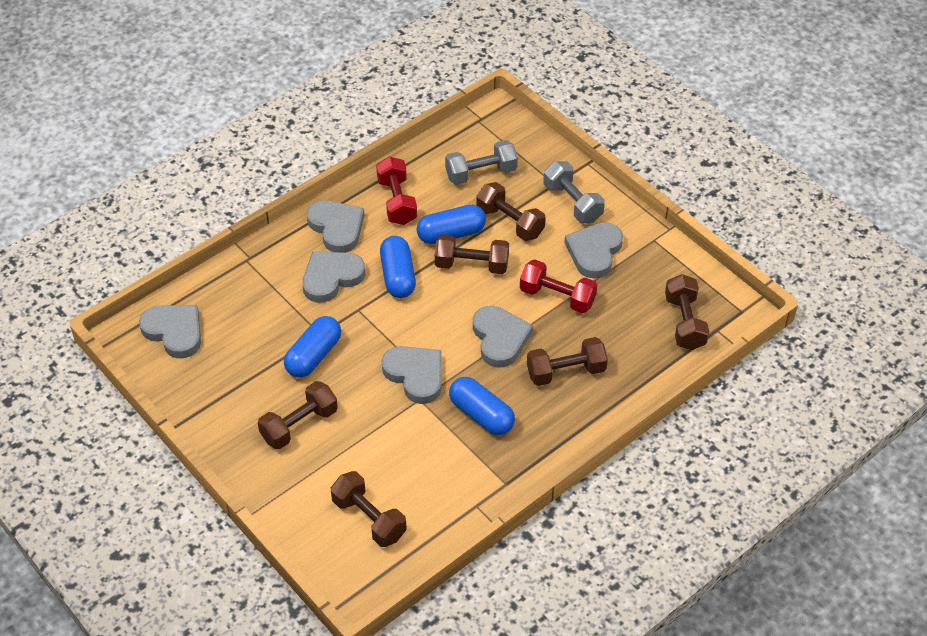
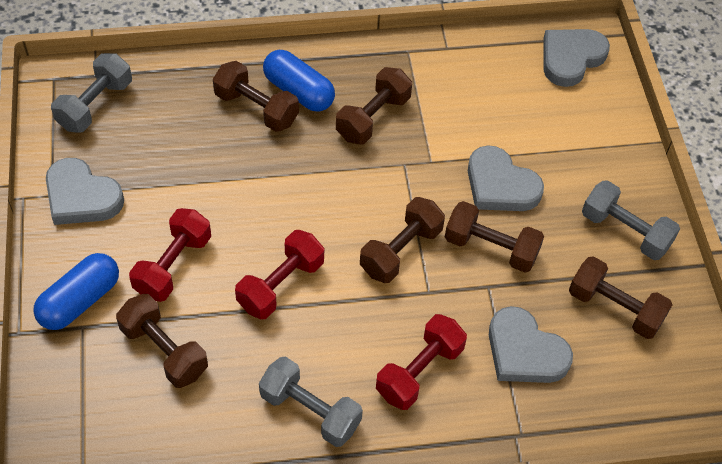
blue capsule: [284,316,341,378] [380,236,416,298] [417,205,486,244] [449,377,515,435] = 4 -> [33,253,119,330] [263,50,335,112] = 2
grey dumbbell: [445,140,518,185] [543,161,605,223] = 2 -> [51,53,132,133] [259,356,363,447] [582,180,680,260] = 3
grey heart: [139,305,201,359] [302,251,365,303] [307,200,364,253] [382,346,442,404] [473,306,533,368] [564,222,623,279] = 6 -> [46,158,124,225] [468,145,544,211] [489,306,573,383] [543,29,610,87] = 4
red dumbbell: [376,156,417,225] [520,259,597,313] = 2 -> [129,208,211,302] [235,230,324,319] [376,314,467,410] = 3

